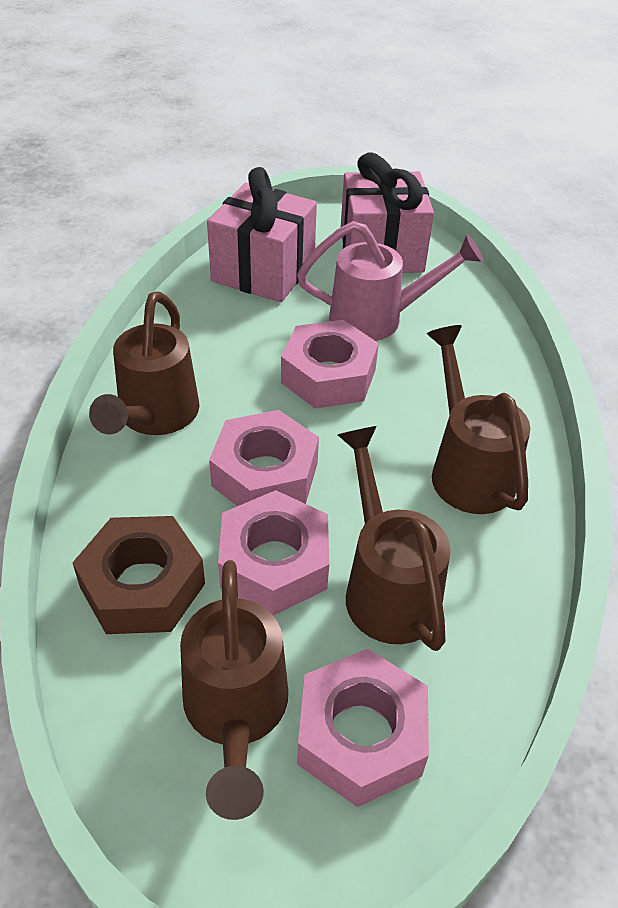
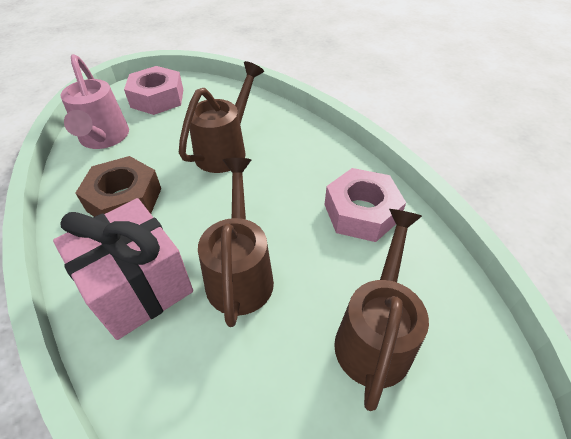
brown watering can: [89,291,199,435] [180,560,288,820] [338,426,451,651] [427,325,531,514] = 4 -> [179,61,264,173] [198,158,274,327] [334,209,429,411] = 3
pink gift: [207,167,317,302] [341,152,434,273] = 2 -> [53,198,193,340] = 1
pink nut: [209,410,319,506] [218,490,329,616] [281,320,379,409] [297,649,429,807] = 4 -> [124,66,183,115] [324,168,406,242] = 2

